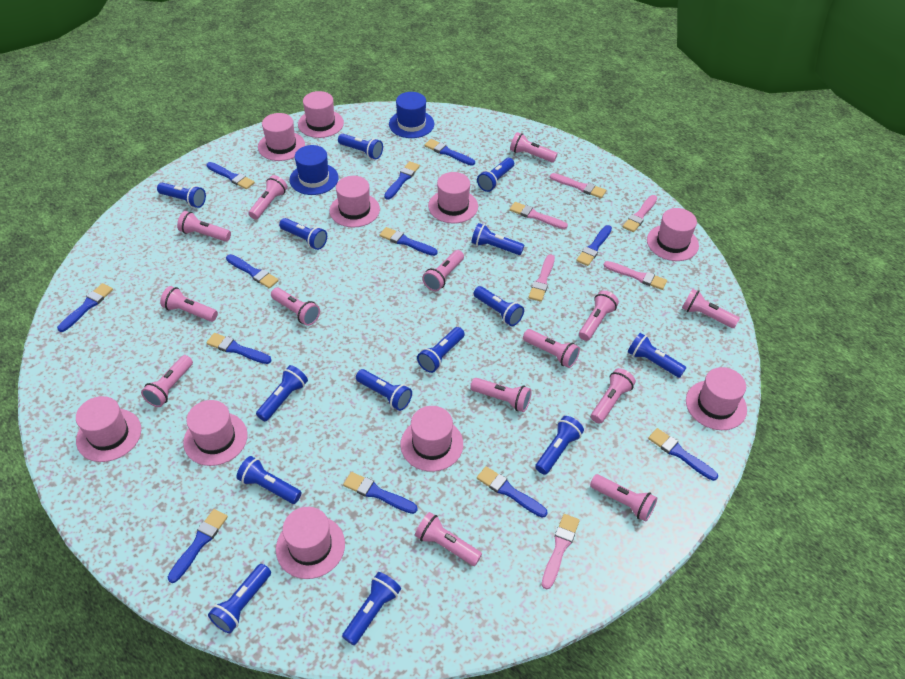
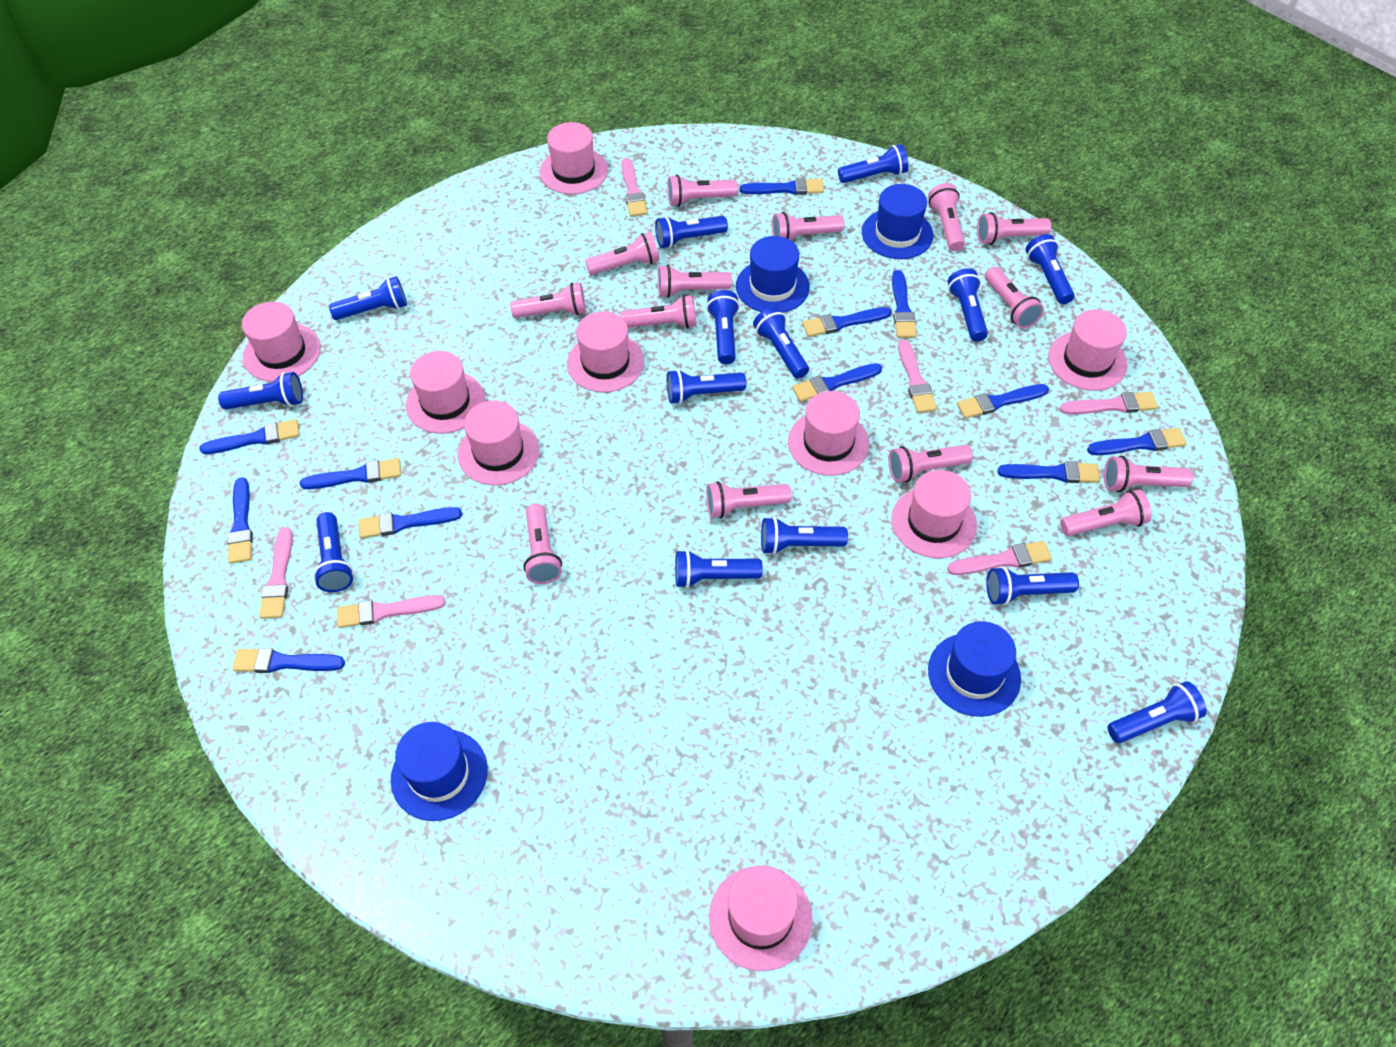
blue hat: [290,145,339,195] [389,92,434,138] = 2 -> [391,722,488,821] [736,236,810,313] [862,184,933,259] [928,621,1021,717] = 4
pink hat: [76,396,141,462] [183,400,248,466] [258,113,305,161] [276,507,345,579] [298,91,344,138] [330,176,380,227] [400,406,463,472] [428,172,478,223] [647,208,699,261] [686,367,747,430] = 10 -> [242,302,321,382] [406,351,485,434] [458,400,539,486] [540,122,608,194] [567,311,644,393] [709,865,813,971] [788,391,869,476] [891,470,977,558] [1048,309,1127,391] = 9

